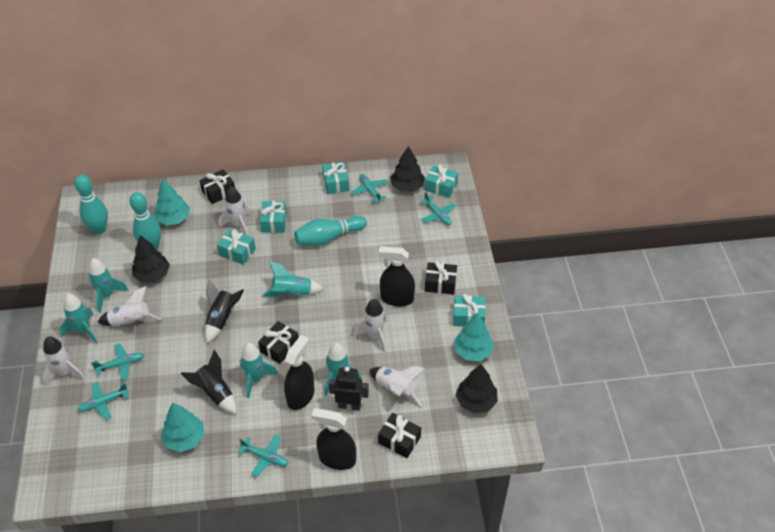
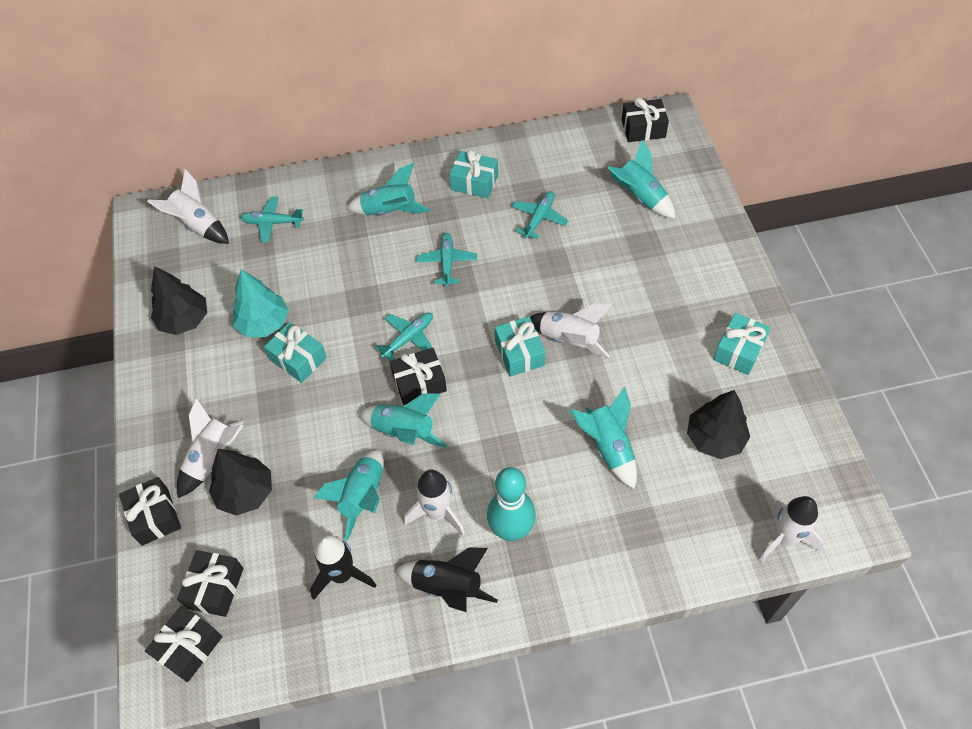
black gift: [199,169,235,204] [258,321,299,364] [378,413,421,458] [425,261,457,295] = 4 -> [119,477,181,546] [145,606,223,682] [177,550,244,617] [390,348,447,405] [622,97,669,142] = 5
black robot: [328,367,369,411] = 1 -> none = 0
black spray bottle: [284,335,315,410] [311,408,356,470] [378,246,415,307] = 3 -> none = 0
turquoise bowling pin: [74,175,108,234] [129,192,161,250] [294,216,367,246] = 3 -> [487,467,536,541] = 1
turquoise gift: [217,229,256,265] [260,201,287,233] [322,162,349,194] [425,164,458,198] [453,294,486,327] = 5 -> [264,322,327,383] [449,149,498,199] [495,317,545,376] [713,313,771,375] = 4
turquoise plane: [78,382,129,420] [91,343,144,381] [238,434,288,477] [351,174,388,203] [419,192,456,225] = 5 -> [240,196,304,242] [375,312,433,361] [416,233,477,287] [512,191,569,239] = 4
turquoise tree: [154,179,190,225] [161,403,204,452] [454,313,494,361] = 3 -> [233,270,289,337] = 1

